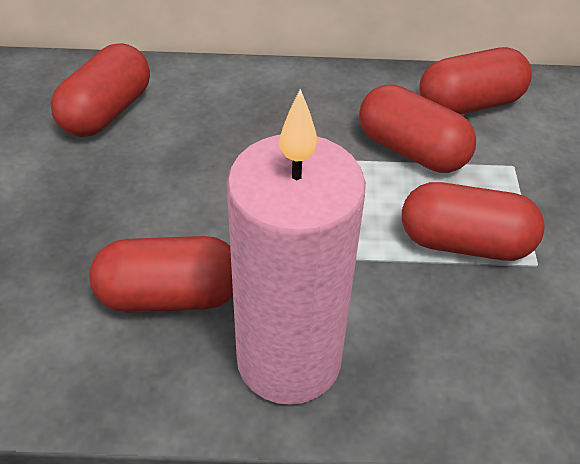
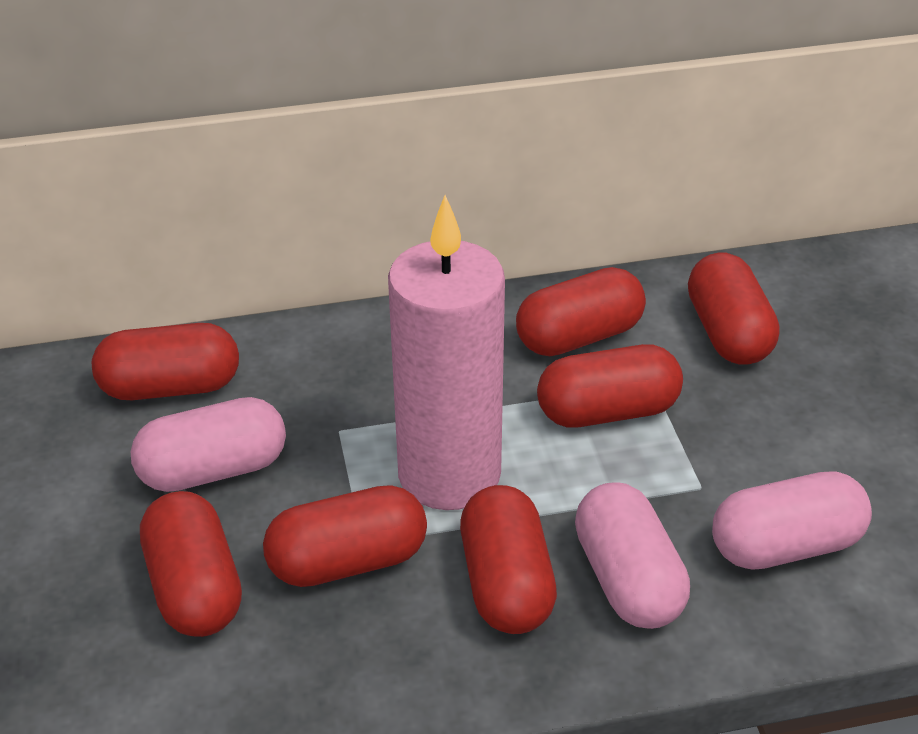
pink capsule: none = 0 -> [131,397,286,492] [575,482,690,629] [712,471,872,570] = 3
red capsule: [51,43,150,137] [90,236,233,313] [359,84,476,173] [402,182,545,261] [420,47,532,114] = 5 -> [92,323,239,400] [140,491,242,637] [263,485,427,587] [460,485,557,634] [516,267,646,356] [537,344,683,427] [688,252,780,365] = 7

